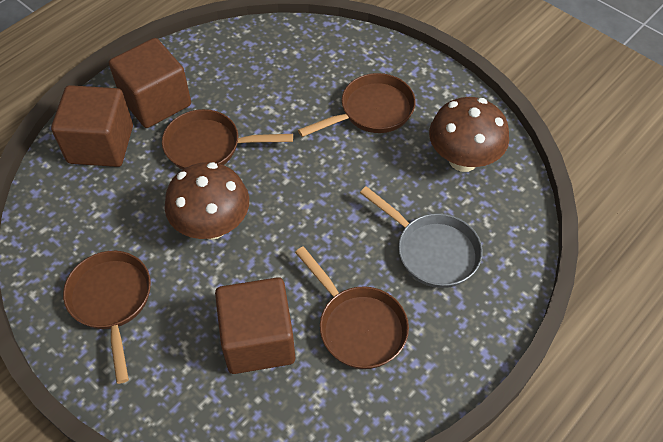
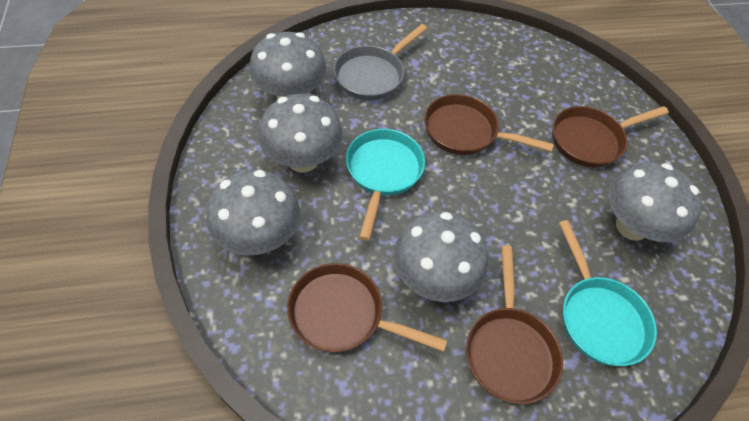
brown cube: [51,85,133,167] [109,38,191,128] [215,277,295,374] = 3 -> none = 0
brown mushroom: [164,162,249,240] [429,97,509,172] = 2 -> none = 0
grey mushroom: none = 0 -> [206,170,300,255] [249,32,327,100] [258,94,343,173] [393,211,488,302] [608,162,702,242] = 5
turquoise pan: none = 0 -> [346,129,425,241] [559,220,657,366] = 2

